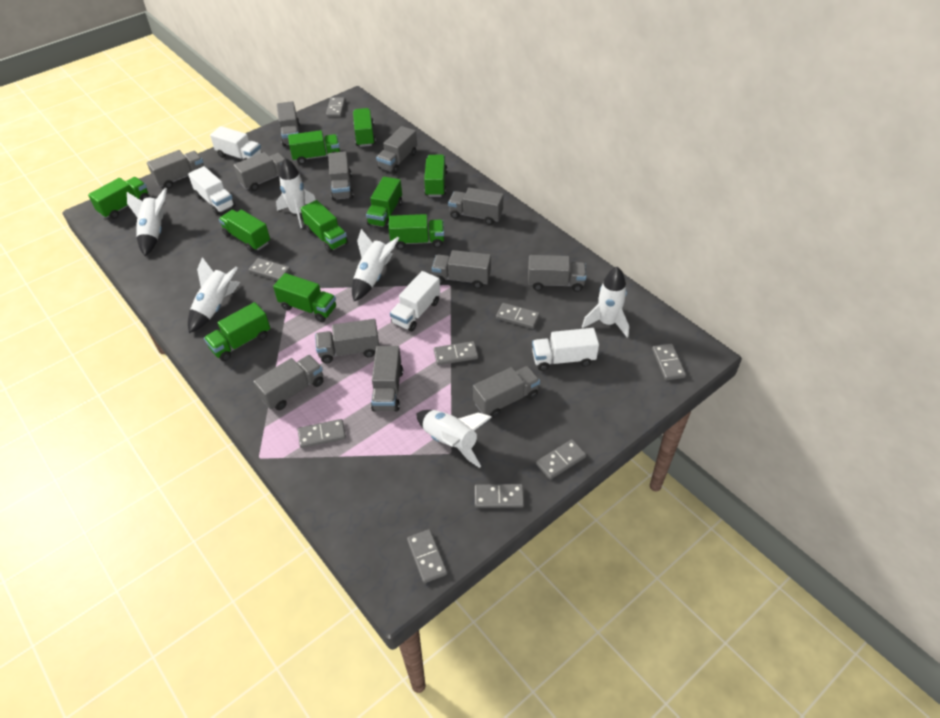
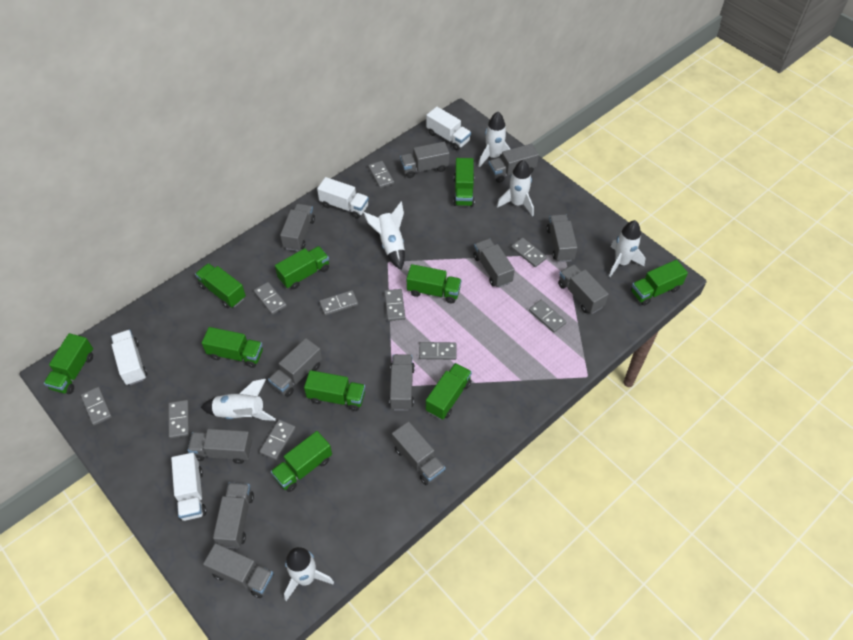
grey domino: [249,258,290,281] [298,419,346,448] [326,97,345,117] [407,529,447,583] [434,341,478,365] [475,484,524,508] [496,303,540,329] [536,439,586,480] [652,344,686,380] = 9 -> [81,387,112,425] [169,400,189,438] [254,282,287,315] [259,420,296,460] [319,290,358,316] [368,161,394,188] [384,289,405,321] [419,342,456,360] [511,237,547,267] [529,300,566,333] = 10

